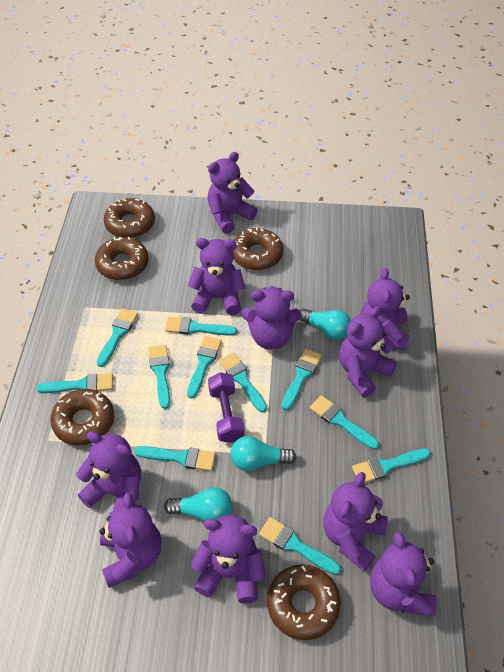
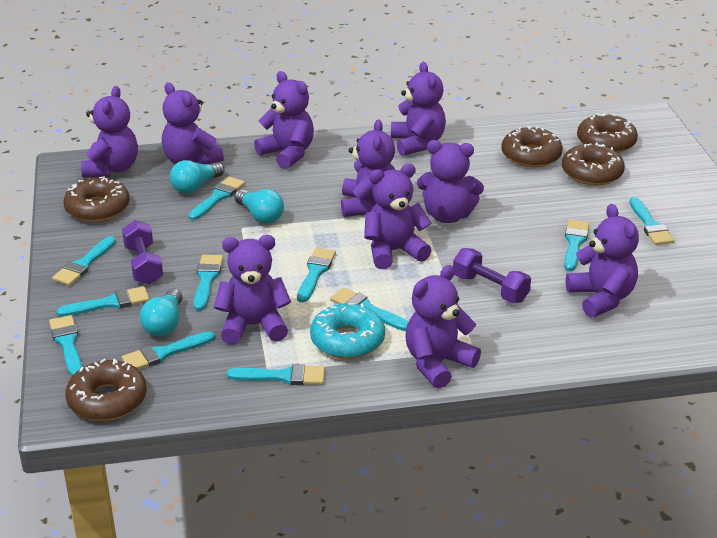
purple dumbbell: [208,372,244,443] = 1 -> [122,220,163,285] [453,248,531,303] = 2
turquoise donut: none = 0 -> [310,303,385,359] = 1

